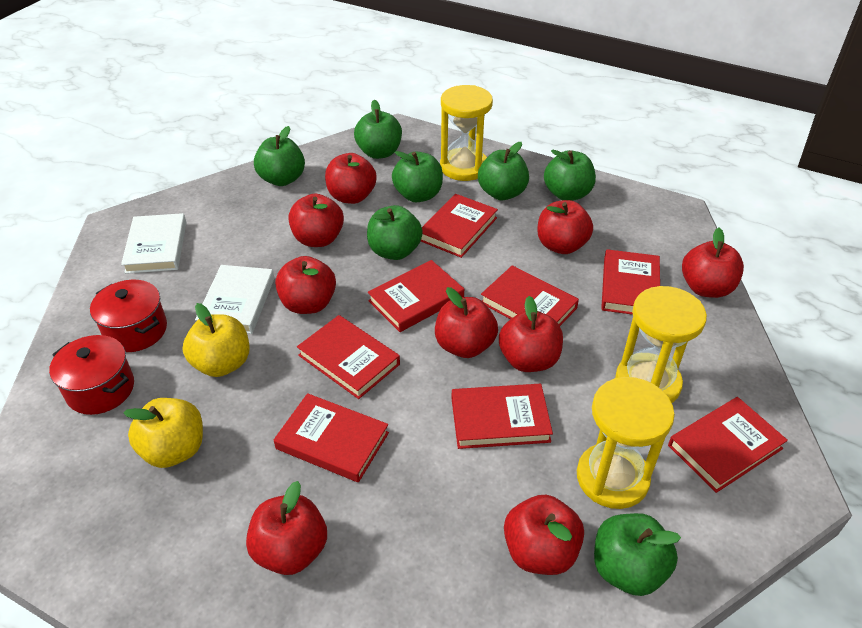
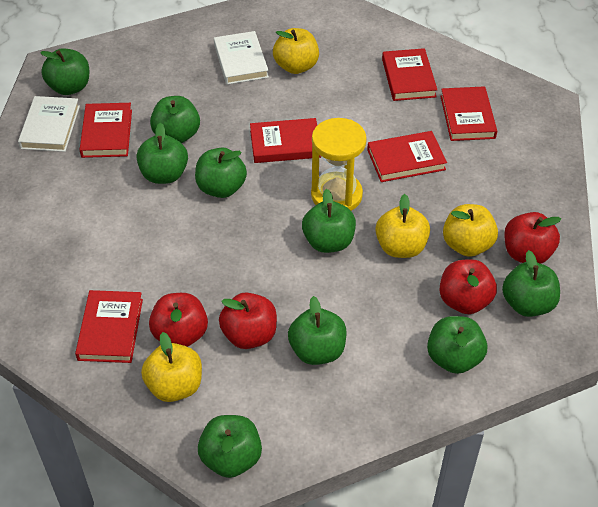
green apple: [254,126,305,186] [354,100,402,159] [367,205,423,260] [392,151,443,202] [478,142,529,200] [544,150,596,201] [594,513,681,596] = 7 -> [40,48,89,95] [136,123,188,184] [150,96,200,143] [195,148,247,198] [198,415,262,478] [288,296,347,365] [302,189,356,253] [427,316,487,374] [502,250,560,317] = 9
red apple: [246,481,327,575] [275,256,336,314] [288,194,344,247] [325,153,377,204] [435,287,498,358] [499,296,563,372] [504,495,584,575] [537,200,593,254] [682,228,744,298] = 9 -> [149,293,208,347] [219,292,277,349] [439,259,497,314] [504,212,561,264] = 4
red book: [274,393,389,482] [297,315,400,399] [368,260,464,332] [421,194,498,258] [451,384,553,449] [481,265,579,326] [601,249,660,315] [668,397,788,493] = 8 -> [75,290,143,363] [80,103,132,158] [250,118,321,163] [367,131,447,182] [382,48,437,101] [440,86,497,141] = 6
red pot: [49,335,134,415] [90,280,167,352] = 2 -> none = 0
yellow apple: [123,398,203,468] [183,303,250,377] = 2 -> [141,332,202,402] [273,28,319,74] [376,194,430,258] [443,204,498,257] = 4
yellow hourglass: [440,85,493,181] [577,377,675,509] [615,286,707,403] = 3 -> [311,118,367,211] = 1

